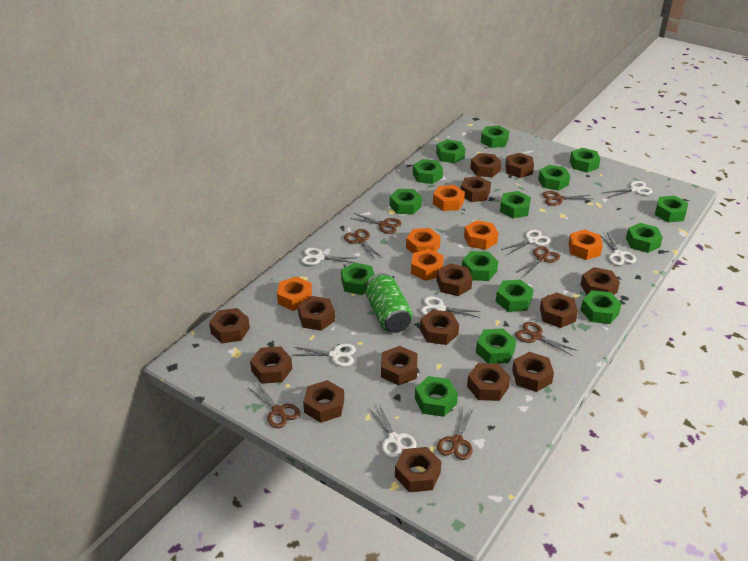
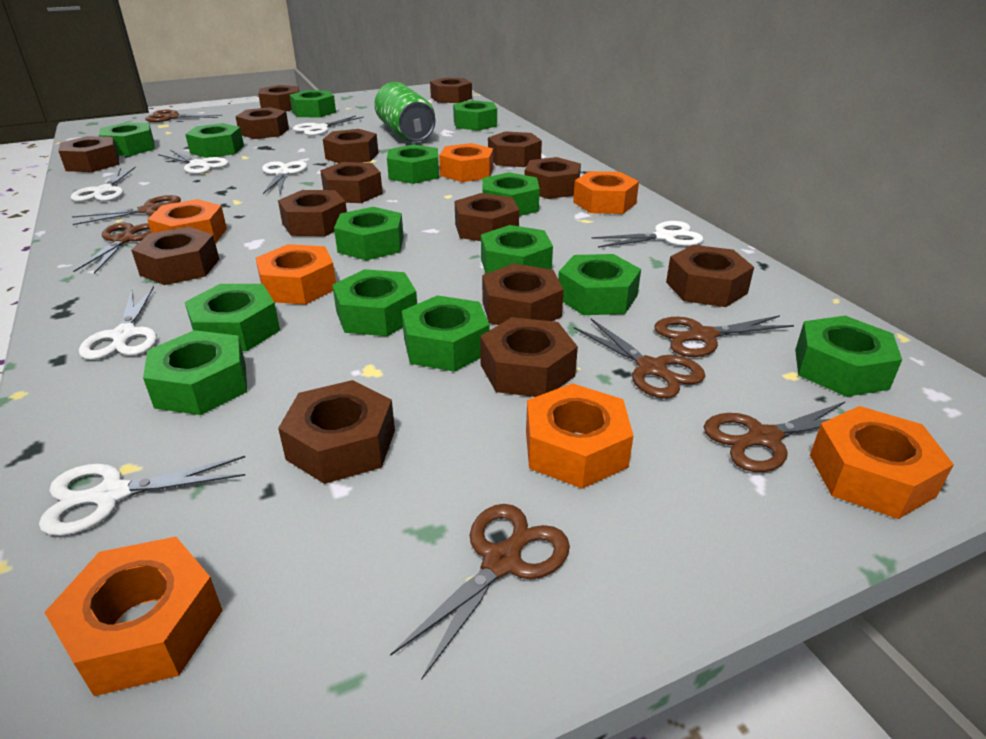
green nut: [341,263,375,295] [390,189,422,215] [413,159,443,184] [415,376,458,417] [436,139,465,163] [462,251,498,281] [476,328,516,364] [481,125,509,148] [496,280,534,312] [500,191,531,218] [538,165,570,191] [570,148,600,173] [581,290,622,324] [626,223,663,253] [655,196,688,222] = 15 -> [99,122,155,156] [143,330,247,415] [185,123,244,158] [185,284,280,351] [289,90,336,118] [332,269,417,336] [334,207,404,260] [387,144,439,184] [402,295,490,372] [453,100,497,131] [481,225,553,274] [482,172,540,216] [558,254,641,315] [795,316,902,397] = 14
orange nut: [277,277,312,311] [406,228,441,254] [411,249,444,281] [433,185,465,211] [464,220,498,250] [569,229,603,260] = 6 -> [44,537,223,696] [147,199,227,243] [255,244,336,305] [439,143,493,182] [526,383,634,489] [573,171,639,214] [810,406,954,519] = 7

